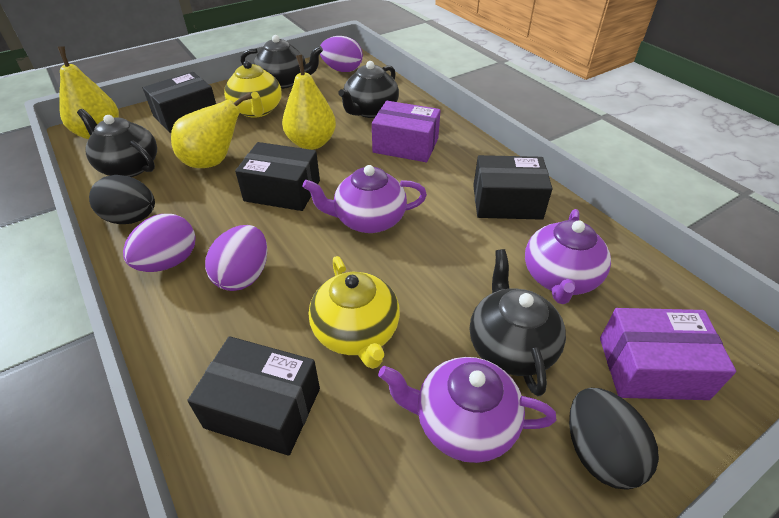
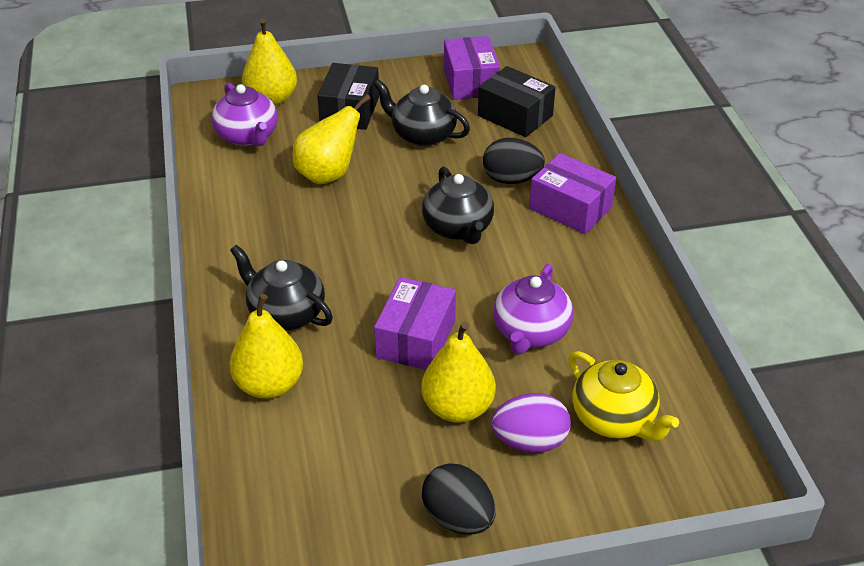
black box: [143,72,216,133] [187,336,320,456] [235,142,320,211] [473,155,552,220] = 4 -> [317,63,379,130] [478,66,555,137] = 2
black teapot: [77,109,157,177] [241,35,323,89] [338,61,399,118] [470,249,566,396] = 4 -> [230,244,333,331] [374,79,470,147] [422,167,494,244] = 3
purple box: [372,101,441,162] [600,308,736,400] = 2 -> [374,277,456,370] [444,36,500,100] [529,153,616,234] = 3
purple egg: [123,214,196,272] [205,225,267,291] [320,36,363,72] = 3 -> [492,393,571,453] = 1
purple teapot: [303,165,427,233] [378,357,556,463] [525,209,611,304] = 3 -> [212,83,278,146] [493,264,573,355] = 2
yellow pear: [58,47,119,139] [171,92,252,168] [282,55,336,150] = 3 -> [229,294,303,399] [242,18,297,106] [293,94,371,184] [421,321,496,423] = 4
yellow teapot: [224,60,282,118] [309,256,400,369] = 2 -> [568,351,679,441] = 1

